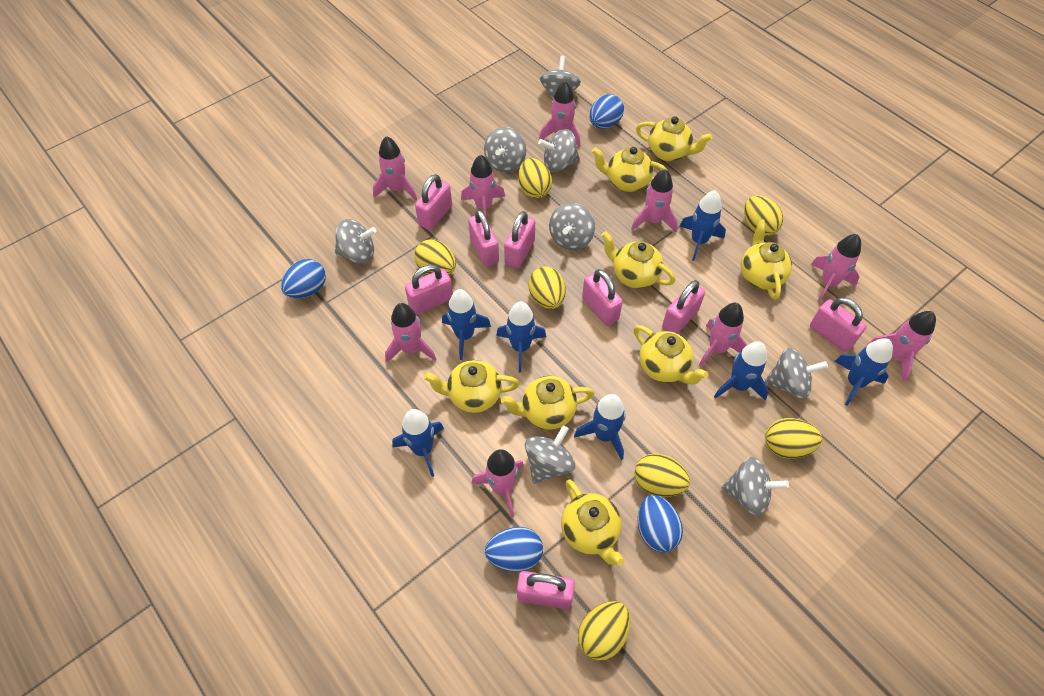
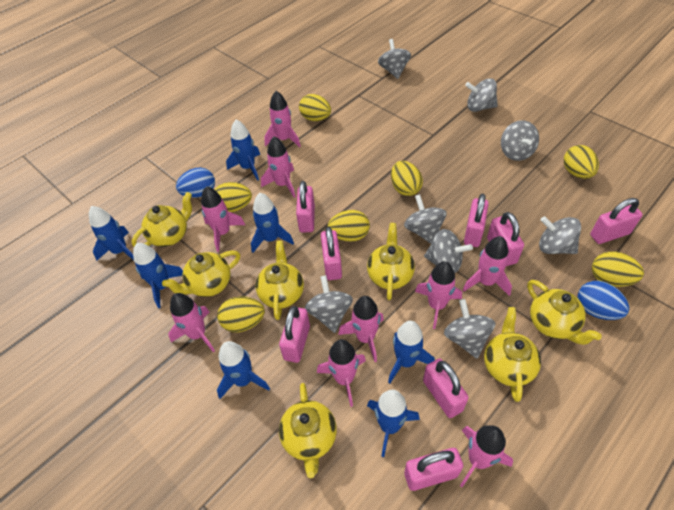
blue egg: [281,259,326,298] [485,527,543,572] [589,94,624,129] [638,495,683,552] = 4 -> [176,168,215,198] [578,281,629,320] = 2
yellow teapot: [424,360,519,413] [501,376,594,430] [561,479,624,566] [592,147,668,192] [601,231,676,289] [634,325,708,384] [636,116,713,161] [741,219,792,300] = 8 -> [132,192,192,247] [162,250,240,297] [256,240,304,320] [279,383,337,478] [367,223,415,300] [484,307,541,402] [527,280,602,345] = 7

